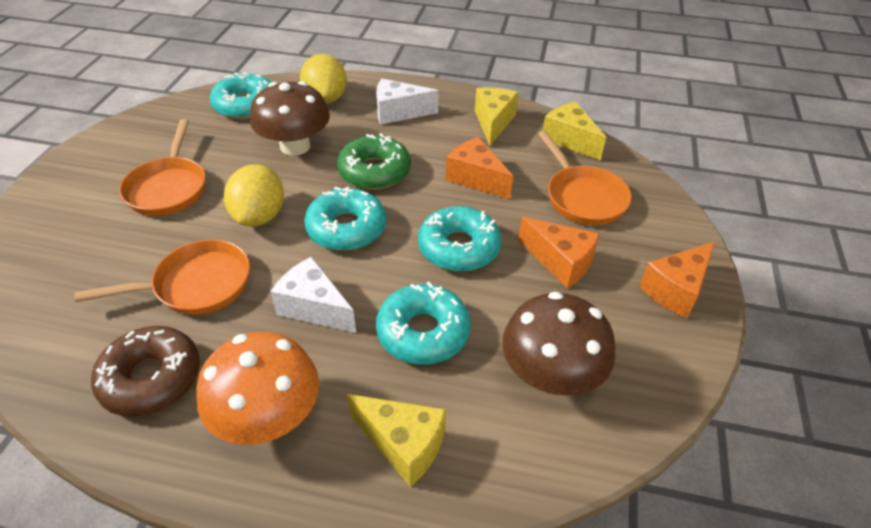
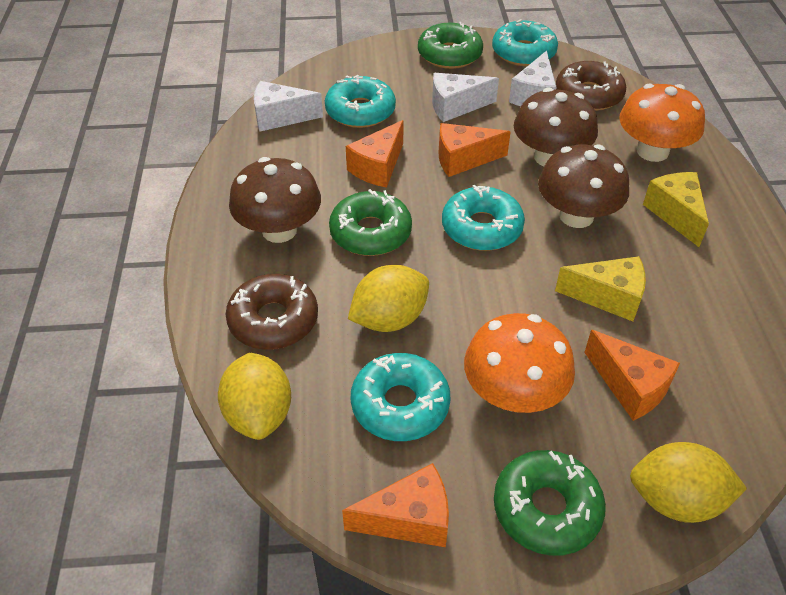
brown donut: [91,326,200,417] = 1 -> [226,274,318,350] [556,61,626,111] = 2
brown mushroom: [250,81,330,156] [502,291,615,396] = 2 -> [229,157,321,243] [514,87,598,166] [538,144,629,228] = 3
green donut: [337,133,411,190] = 1 -> [329,189,412,256] [418,22,483,69] [494,450,606,556] = 3
orange cheese: [446,137,513,199] [518,217,600,288] [639,241,715,318] = 3 -> [342,463,449,547] [346,120,404,188] [439,123,511,177] [584,330,680,421] = 4
orange mushroom: [196,332,319,445] = 1 -> [464,313,575,413] [619,83,705,162] = 2
orange pan: [74,239,250,315] [119,119,206,216] [538,131,632,225] = 3 -> none = 0
white cheese: [270,257,356,333] [376,79,439,125] = 2 -> [254,81,323,132] [432,73,499,122] [509,50,557,106] = 3
yellow cheese: [347,394,446,487] [475,87,519,146] [543,102,606,160] = 3 -> [555,256,646,321] [643,172,709,247] = 2
yellow lemon: [224,164,284,226] [300,54,347,104] = 2 -> [218,352,291,440] [348,265,429,332] [630,442,747,523] = 3

